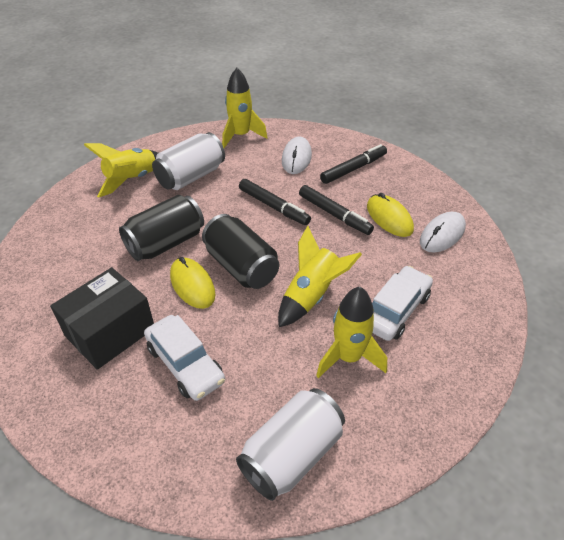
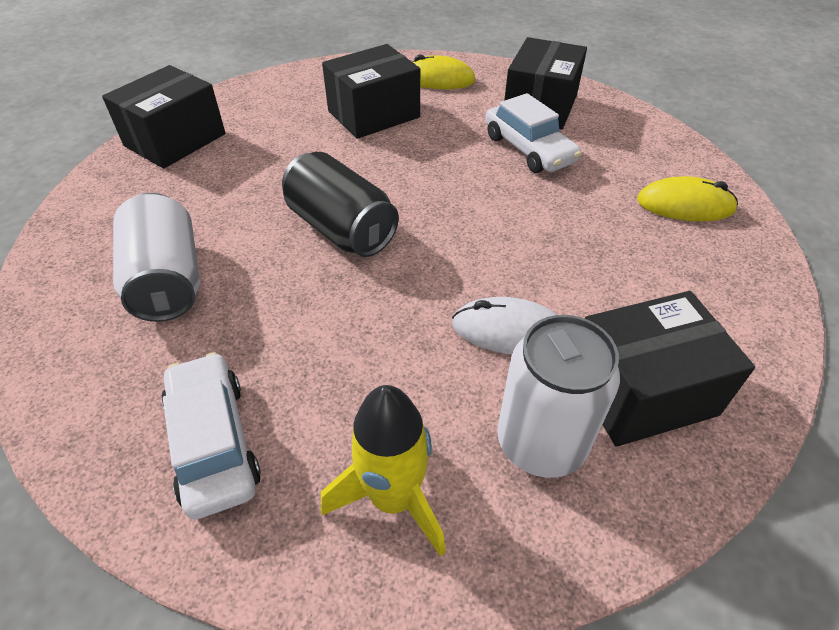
black box: [50,267,154,370] = 1 -> [102,65,226,169] [322,44,420,139] [504,37,587,130] [584,291,755,447] = 4
black can: [119,195,204,261] [202,214,279,289] = 2 -> [282,152,399,257] = 1
black marker: [239,179,311,225] [299,185,374,235] [320,144,387,184] = 3 -> none = 0
white mouse: [282,136,312,174] [420,212,466,253] = 2 -> [452,297,558,355] = 1
yellow rocket: [84,143,158,198] [222,68,267,148] [278,226,362,327] [316,287,387,378] = 4 -> [321,385,446,557] = 1

